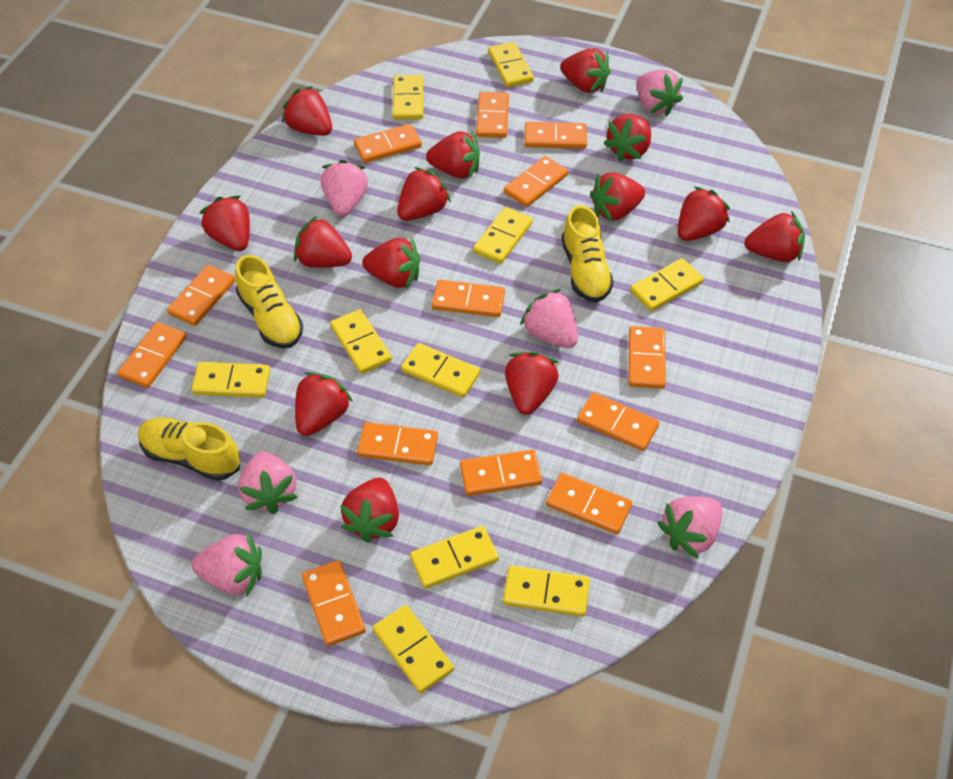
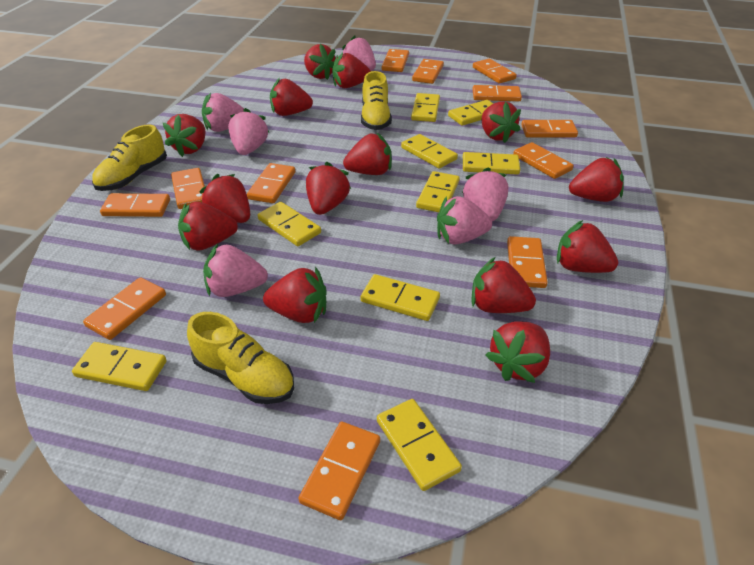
orange domino: [117,322,187,388] [167,265,235,326] [302,560,366,646] [354,124,422,163] [357,422,438,466] [432,280,505,317] [460,450,542,496] [476,92,509,138] [504,156,568,207] [524,122,587,149] [546,473,632,534] [577,392,659,451] [628,326,666,389] = 13 -> [83,277,166,340] [100,193,170,217] [171,168,205,209] [247,163,295,203] [299,422,380,520] [382,49,409,72] [412,59,444,84] [472,85,522,101] [473,59,517,83] [507,236,548,288] [513,142,573,179] [521,120,578,137] = 12
yellow domino: [191,362,270,398] [330,309,392,374] [373,605,454,693] [393,75,423,120] [401,343,480,398] [410,526,499,589] [473,207,533,264] [488,42,534,87] [503,565,590,617] [630,258,704,311] = 10 -> [72,342,167,391] [258,202,321,246] [361,274,440,321] [377,399,462,491] [401,134,458,168] [411,93,440,122] [416,171,460,212] [448,100,494,126] [463,152,520,175] = 9

